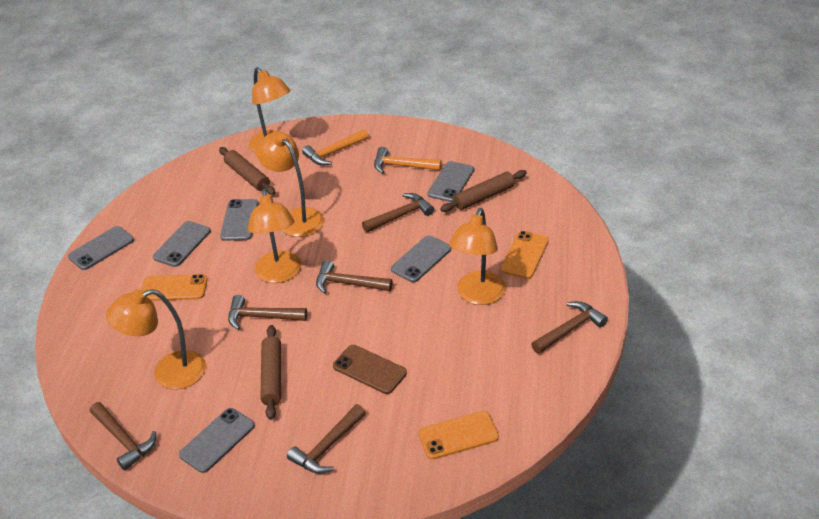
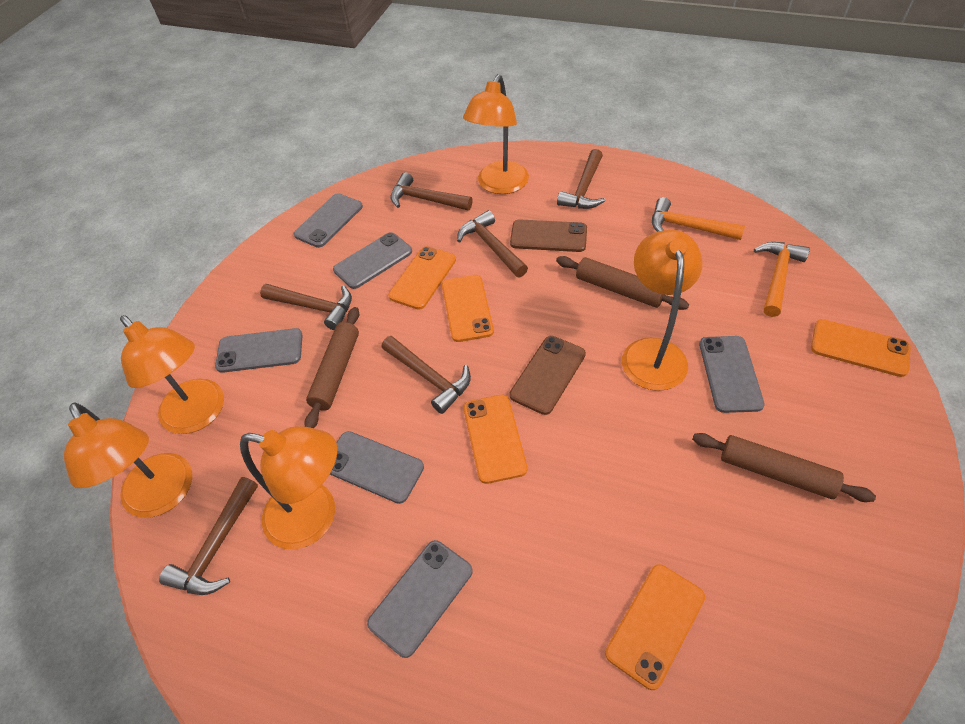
brown phone: [333,345,407,394] = 1 -> [510,219,587,252] [510,336,586,415] = 2
orange phone: [141,274,208,301] [418,411,499,460] [501,231,549,279] = 3 -> [388,246,456,310] [442,275,494,342] [463,395,528,484] [605,564,705,690] [811,319,911,377] = 5

